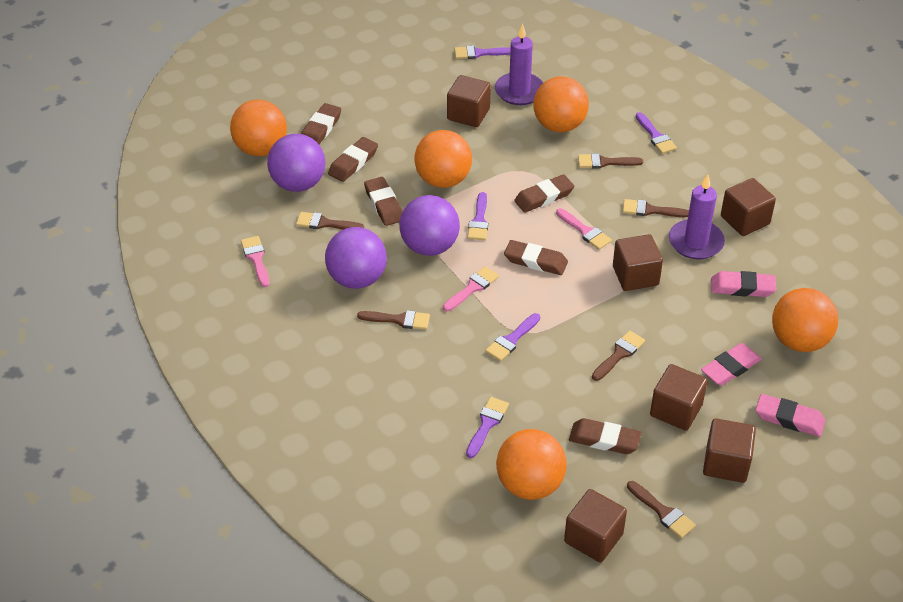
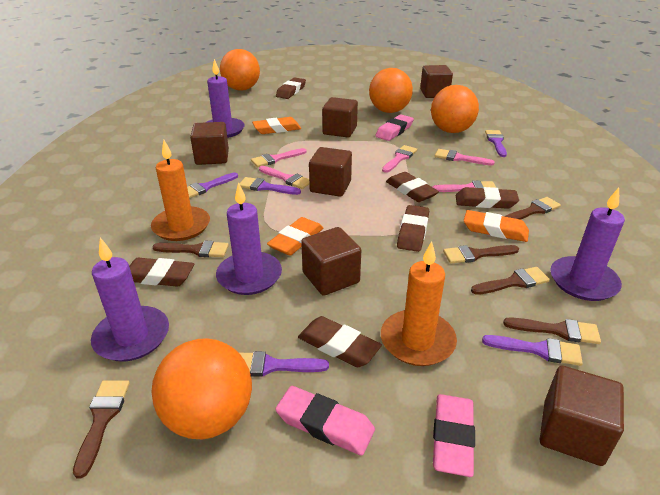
orange ball: [230,100,287,156] [414,130,472,188] [496,429,567,500] [533,76,589,132] [772,288,838,352] = 5 -> [152,338,252,440] [220,49,260,91] [369,68,413,113] [431,85,479,133] = 4
orange candle: none = 0 -> [151,140,210,241] [381,241,457,366] = 2
orange eraser: none = 0 -> [252,117,301,134] [267,217,323,256] [464,210,529,242] = 3
pink brush: [241,236,270,287] [443,266,499,311] [556,208,612,250] = 3 -> [251,148,307,167] [259,166,309,189] [382,145,417,173] [433,181,496,192] [435,149,495,166] = 5
purple ball: [267,134,325,192] [325,227,387,289] [399,195,460,256] = 3 -> none = 0
purple candle: [495,24,543,105] [669,174,725,259] = 2 -> [91,238,169,362] [205,59,245,138] [216,182,282,295] [550,188,625,301] = 4

